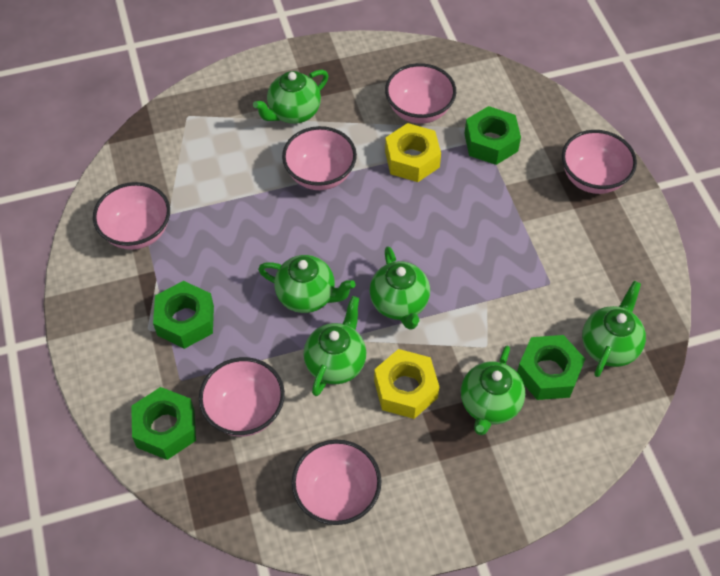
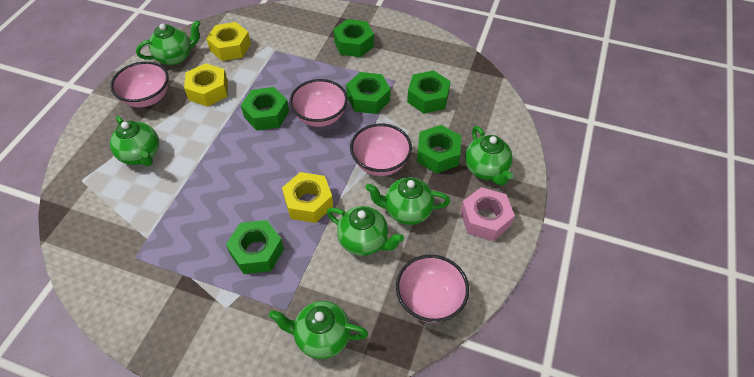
green nut: [131,387,196,460] [153,281,214,349] [464,106,521,165] [517,335,585,400] = 4 -> [226,220,284,274] [241,87,289,130] [333,19,374,57] [346,72,391,114] [407,71,451,114] [417,125,461,173] = 6
pink bowl: [93,182,170,250] [199,357,285,436] [282,126,357,190] [292,439,381,525] [385,63,456,124] [562,130,637,194] = 6 -> [110,61,169,107] [289,79,348,127] [350,124,412,176] [396,255,469,323] = 4
pink nut: none = 0 -> [461,187,515,241] = 1
yellow nut: [374,349,439,419] [385,123,441,182] = 2 -> [184,63,228,106] [206,22,251,61] [282,172,333,223] = 3

